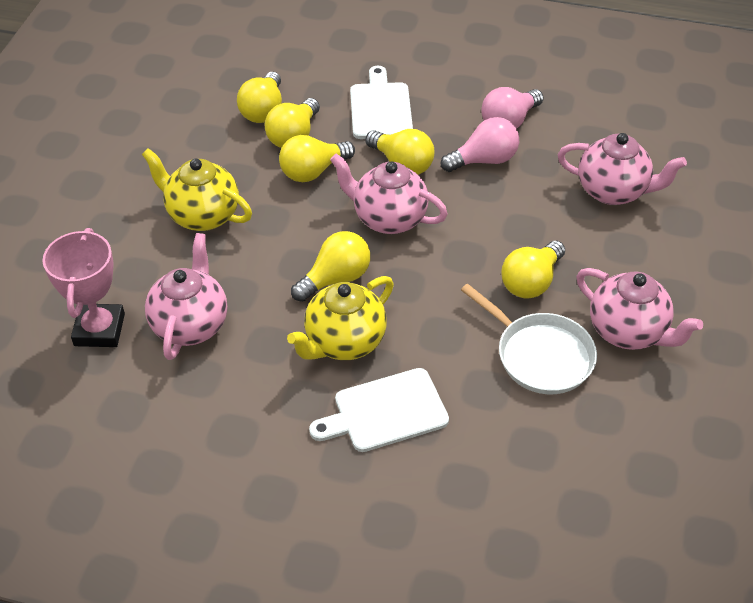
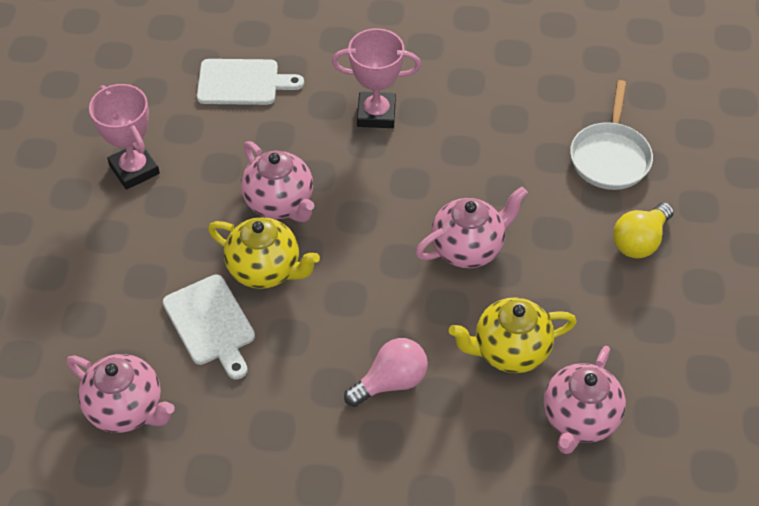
pink light bulb: [441,117,519,172] [481,87,544,129] = 2 -> [344,338,428,407] = 1
pink trophy: [42,228,125,347] = 1 -> [89,84,160,190] [332,28,421,128] = 2
yellow light bulb: [237,72,282,123] [265,98,320,148] [279,135,355,182] [291,231,370,302] [365,129,435,175] [501,241,565,299] = 6 -> [613,202,674,259] = 1

